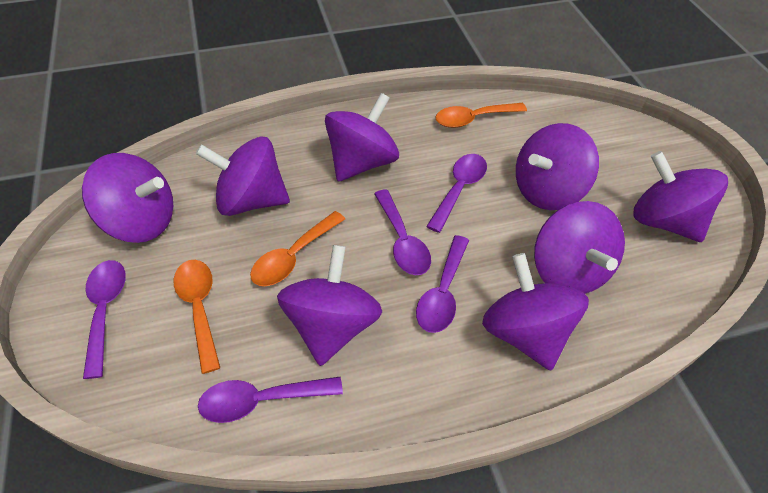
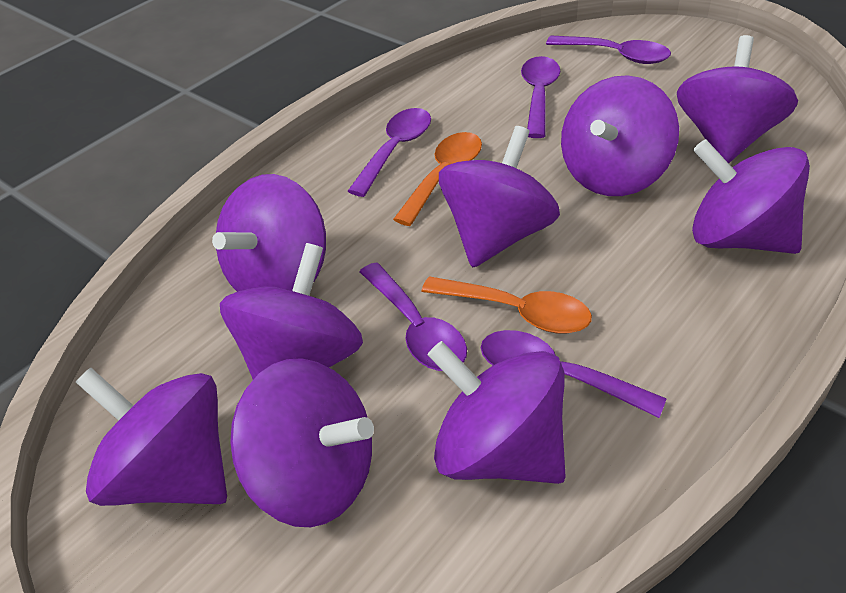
orange spoon: [174,260,220,374] [250,211,345,286] [435,103,527,128] = 3 -> [393,132,482,226] [421,276,592,334] = 2
purple spinning top: [82,153,173,243] [196,136,290,216] [277,245,382,366] [325,93,399,181] [482,253,589,370] [516,123,599,210] [534,201,625,294] [633,151,728,242] = 8 -> [76,368,227,506] [212,174,326,292] [220,243,363,380] [230,358,374,527] [428,341,566,484] [439,126,560,268] [561,75,679,196] [677,35,798,163] [692,139,810,254] = 9

